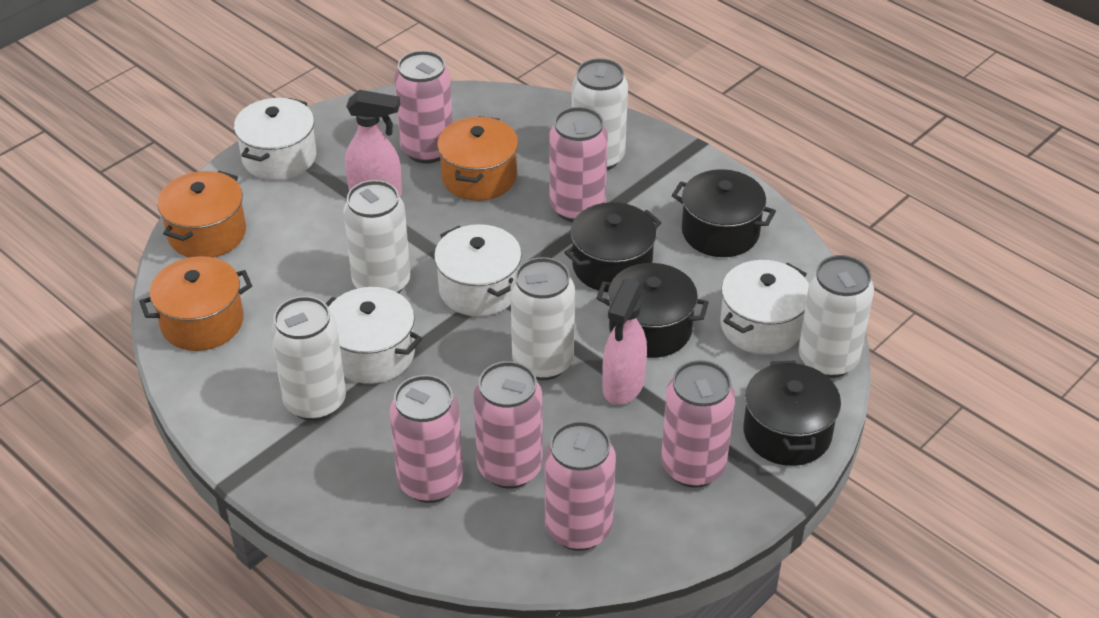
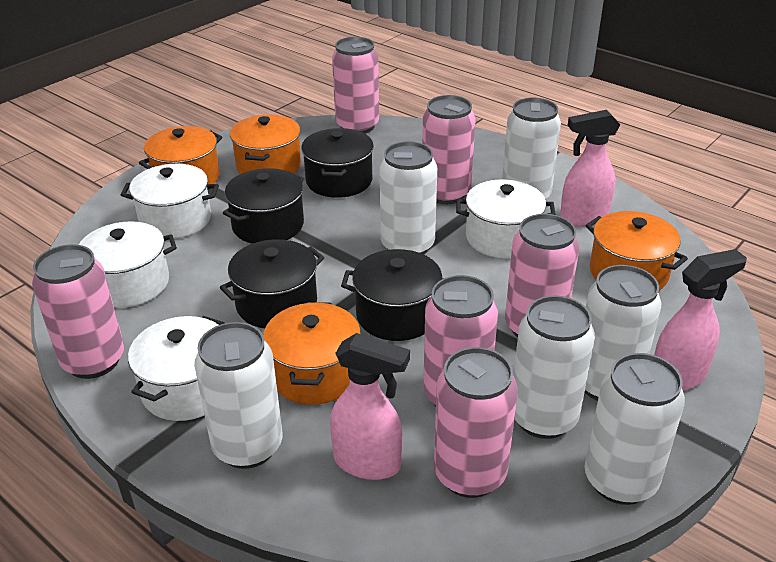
orange pot: [139,256,252,351] [157,171,246,258] [437,116,518,201] = 3 -> [139,126,222,184] [230,114,301,174] [263,302,361,405] [585,211,688,290] = 4
pink spray bottle: [345,90,402,197] [602,278,647,405] = 2 -> [330,333,410,480] [560,110,620,227] [654,249,747,391] = 3
white can: [271,296,346,421] [343,180,411,293] [510,257,575,380] [572,58,628,170] [798,255,874,378] = 5 -> [194,322,282,469] [380,141,437,254] [502,98,561,199] [513,295,595,439] [585,265,662,401] [585,353,685,505] = 6

